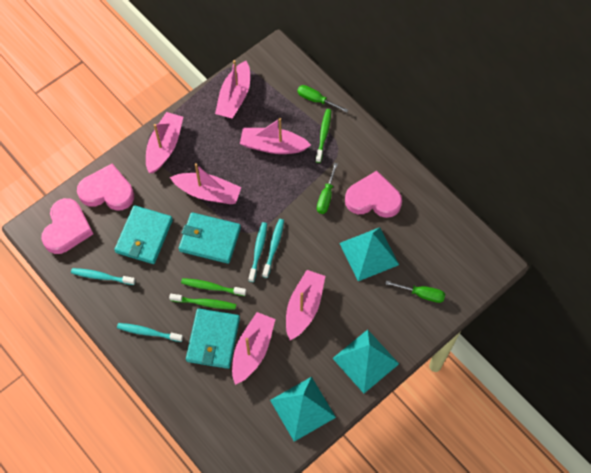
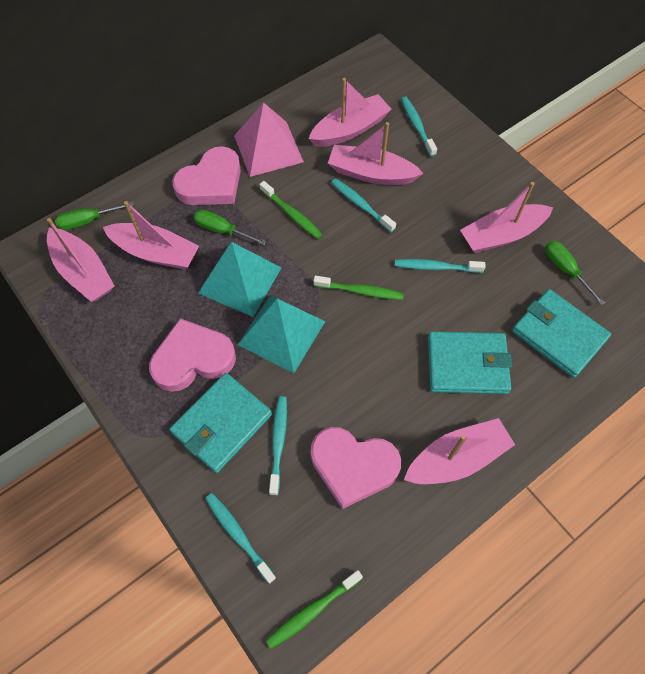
pink pyramid: none = 0 -> [234,102,304,177] = 1
turquoise pyramid: [270,377,336,442] [333,329,399,393] [339,227,399,281] = 3 -> [198,242,282,317] [238,295,325,373] = 2
turquoise toothbrush: [71,268,136,285] [117,323,183,342] [249,222,267,282] [262,219,284,278] = 4 -> [205,493,276,584] [269,396,287,495] [331,178,396,232] [395,259,485,273] [401,96,437,157] = 5

